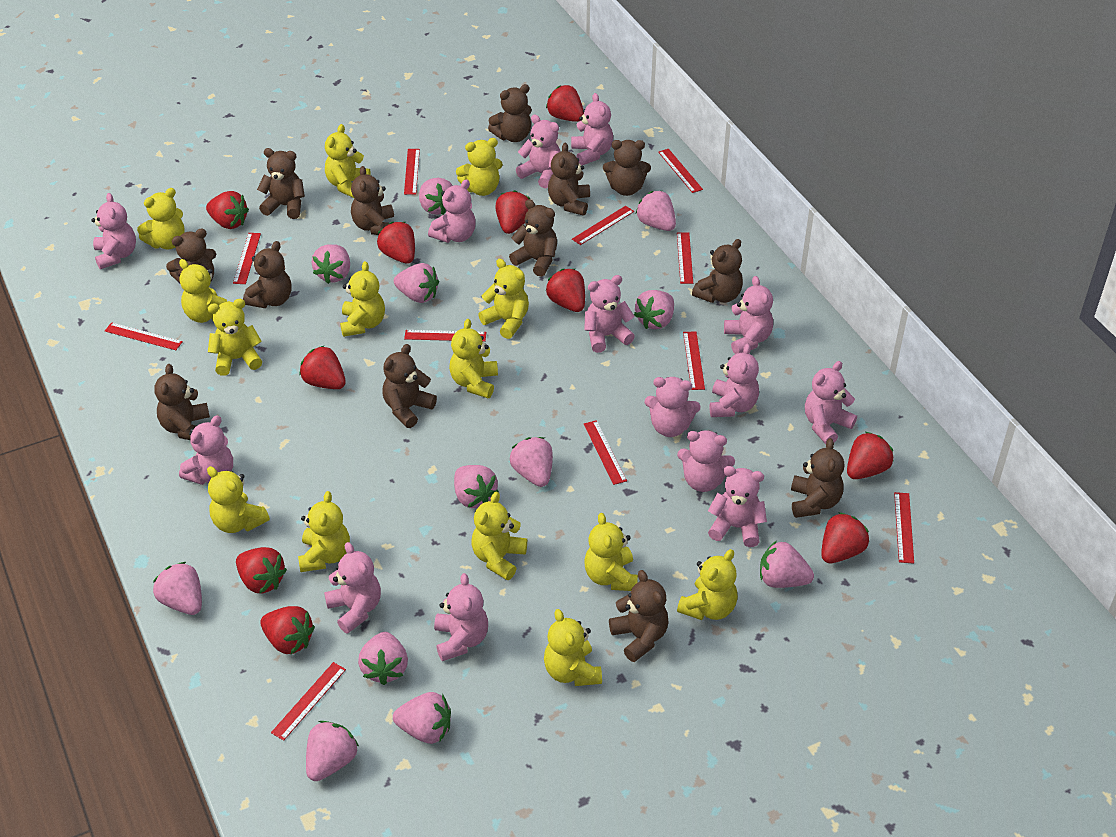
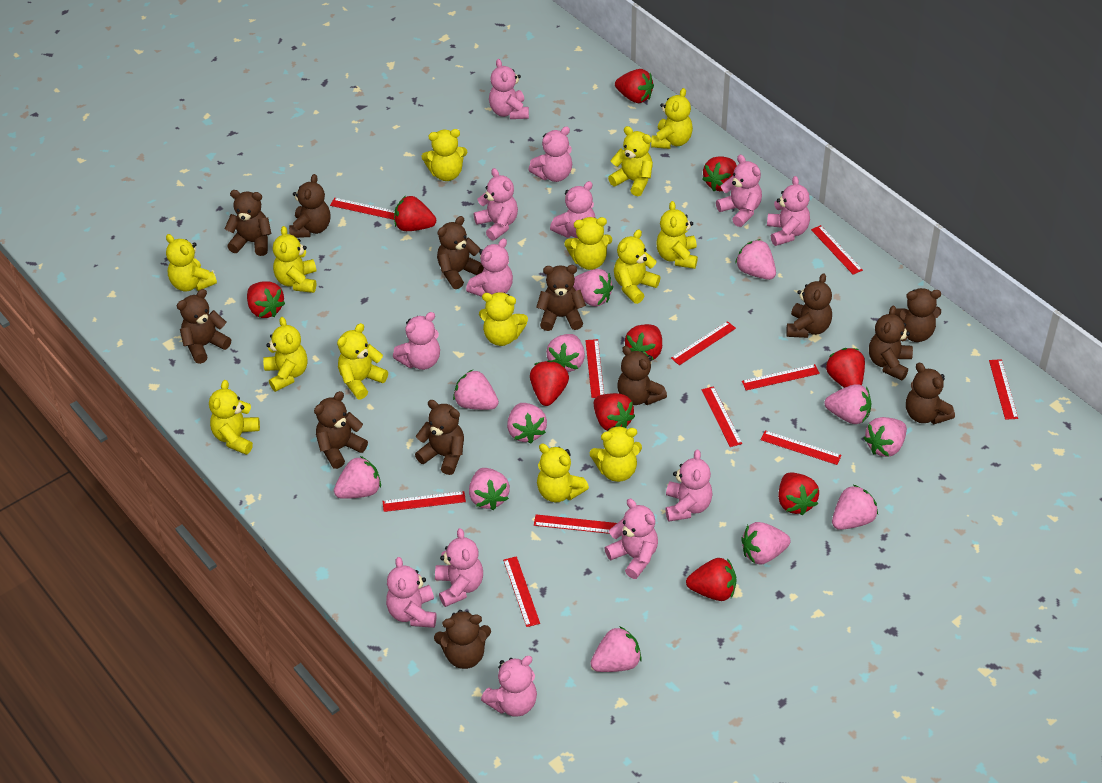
pink teddy bear: [91,193,136,269] [179,415,233,485] [324,542,381,634] [428,179,476,243] [434,573,488,661] [516,115,561,188] [571,93,613,165] [584,275,635,353] [644,377,701,437] [677,430,735,492] [708,466,767,547] [710,344,759,417] [724,276,773,354] [805,361,857,444] = 14 -> [386,557,436,628] [393,312,440,370] [435,528,483,607] [466,238,513,297] [474,168,518,241] [481,656,537,717] [489,59,529,119] [528,126,572,182] [550,181,596,238] [605,499,658,579] [665,449,713,521] [716,155,762,227] [767,176,810,246] = 13

